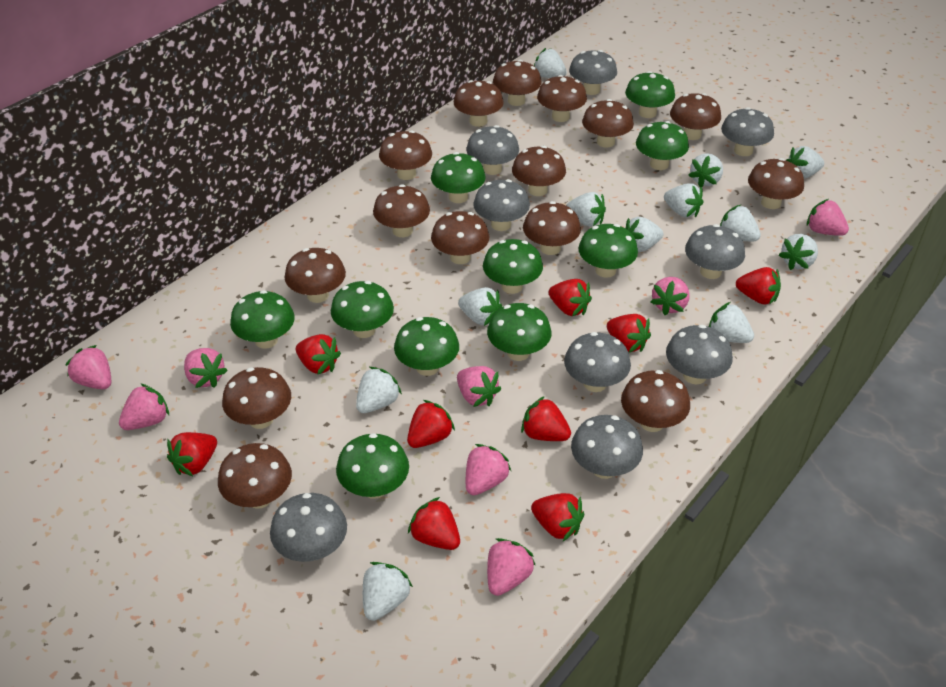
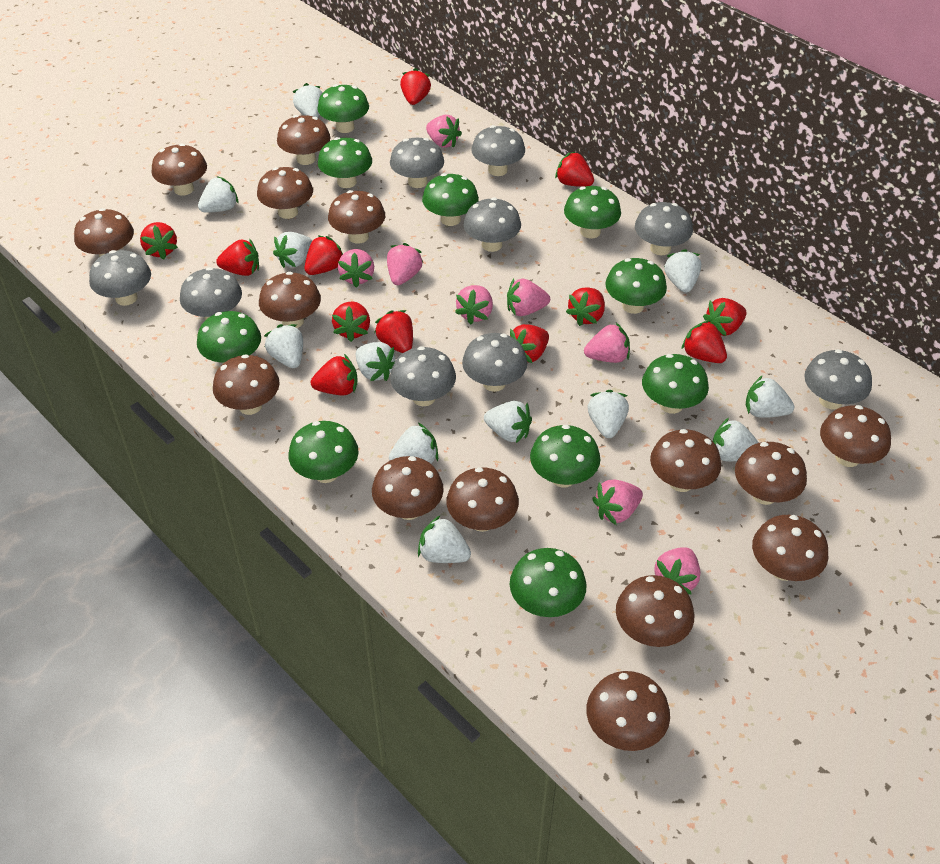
red strawberry: [167,432,217,476] [296,334,341,375] [407,400,455,448] [408,497,460,550] [521,396,571,441] [531,493,584,541] [549,279,592,316] [607,314,651,353] [736,267,781,305] = 9 -> [140,222,178,259] [216,239,259,276] [305,235,343,275] [311,354,357,395] [332,301,370,342] [374,310,413,353] [400,68,431,105] [510,324,549,363] [555,151,594,187] [566,287,605,326] [681,320,727,363] [703,298,747,336] = 12

